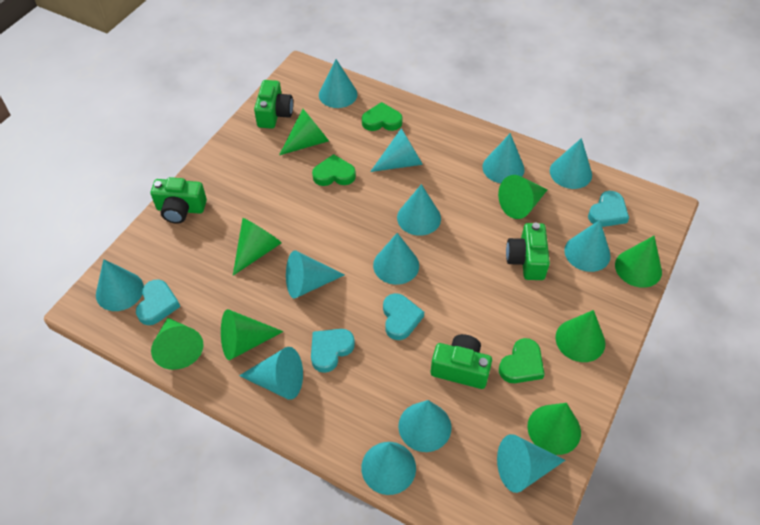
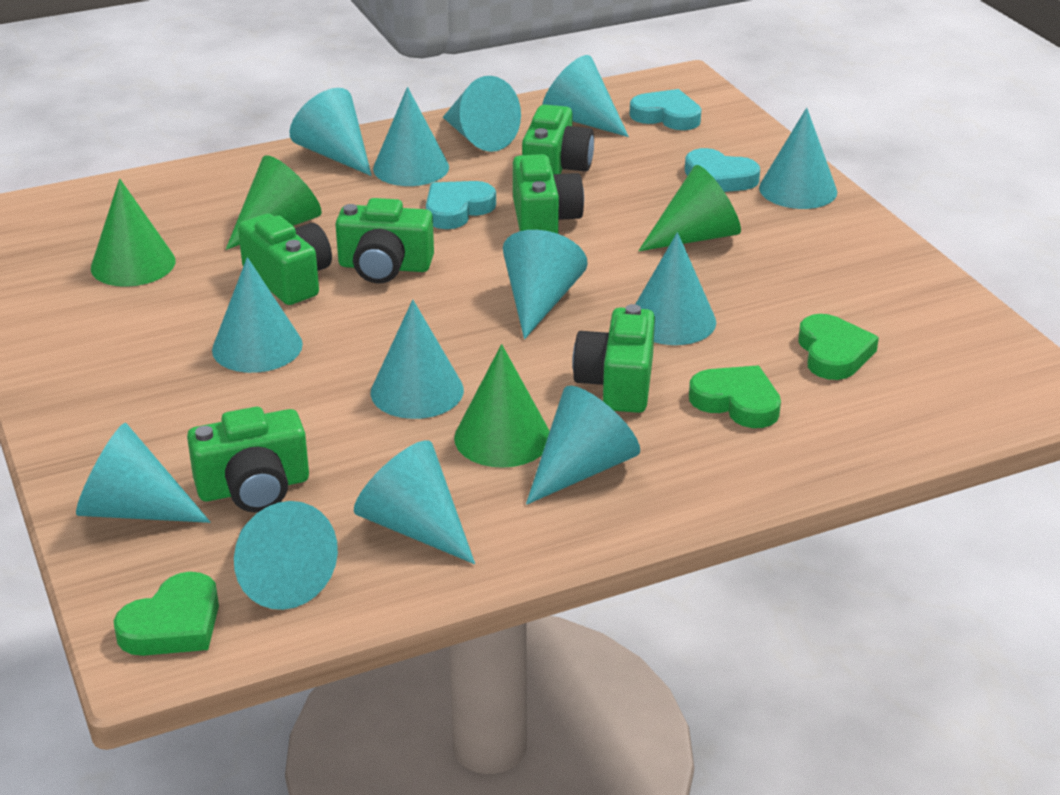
green camera: [151,177,207,224] [254,80,293,129] [431,334,492,389] [506,223,550,280] = 4 -> [187,407,309,512] [238,213,332,305] [335,198,434,284] [513,154,584,234] [522,105,594,174] [572,304,655,413] = 6
green cone: [151,318,204,370] [221,309,284,360] [233,218,282,276] [279,109,329,155] [498,175,548,219] [527,403,581,455] [555,310,605,362] [615,236,662,288] = 8 -> [91,178,175,287] [226,155,322,250] [454,344,550,468] [638,165,741,251] = 4
turquoise heart: [136,279,180,325] [311,329,355,373] [383,293,424,340] [588,191,629,227] = 4 -> [426,181,496,229] [630,89,701,130] [685,148,760,192] = 3

